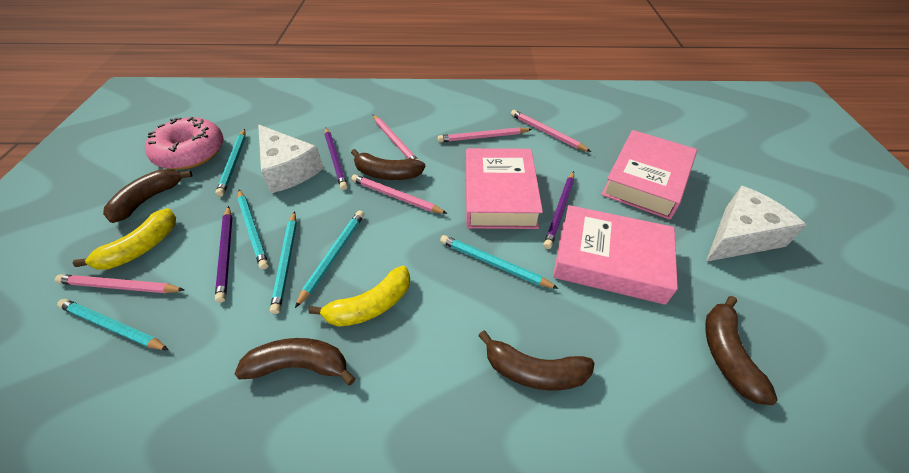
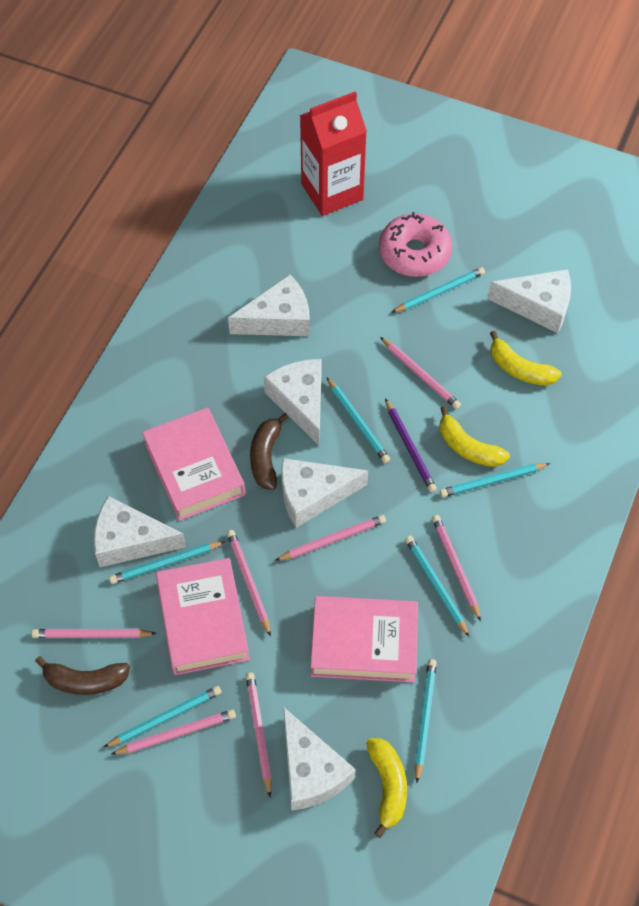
brown banana: [103,169,192,223] [235,338,355,385] [351,149,425,180] [478,330,595,390] [705,296,778,405] = 5 -> [35,656,130,695] [250,413,289,490] = 2
pink pencil: [55,274,184,293] [351,174,447,214] [373,115,418,160] [438,127,532,142] [511,110,591,152] = 5 -> [32,629,157,638] [111,709,236,755] [227,530,271,637] [246,673,272,797] [275,515,386,561] [380,337,461,409] [432,515,481,621] = 7
purple pencil: [215,206,232,303] [325,128,348,190] [543,171,574,249] = 3 -> [385,398,437,492] = 1
red carton: none = 0 -> [300,92,367,216] = 1
turquoise pencil: [57,299,168,350] [216,129,245,197] [237,190,269,270] [270,211,297,314] [295,210,364,308] [440,235,559,289] = 6 -> [103,686,221,748] [109,541,226,584] [327,378,390,463] [391,267,485,313] [405,535,469,637] [415,659,437,783] [440,463,550,497] = 7
white cheese: [258,125,324,193] [706,186,807,262] = 2 -> [94,496,186,567] [228,274,310,336] [264,359,321,445] [281,458,368,528] [283,707,356,811] [487,269,571,333] = 6
yellow banana: [73,208,176,270] [309,266,410,327] = 2 -> [366,738,407,838] [440,406,510,467] [490,331,561,386] = 3

